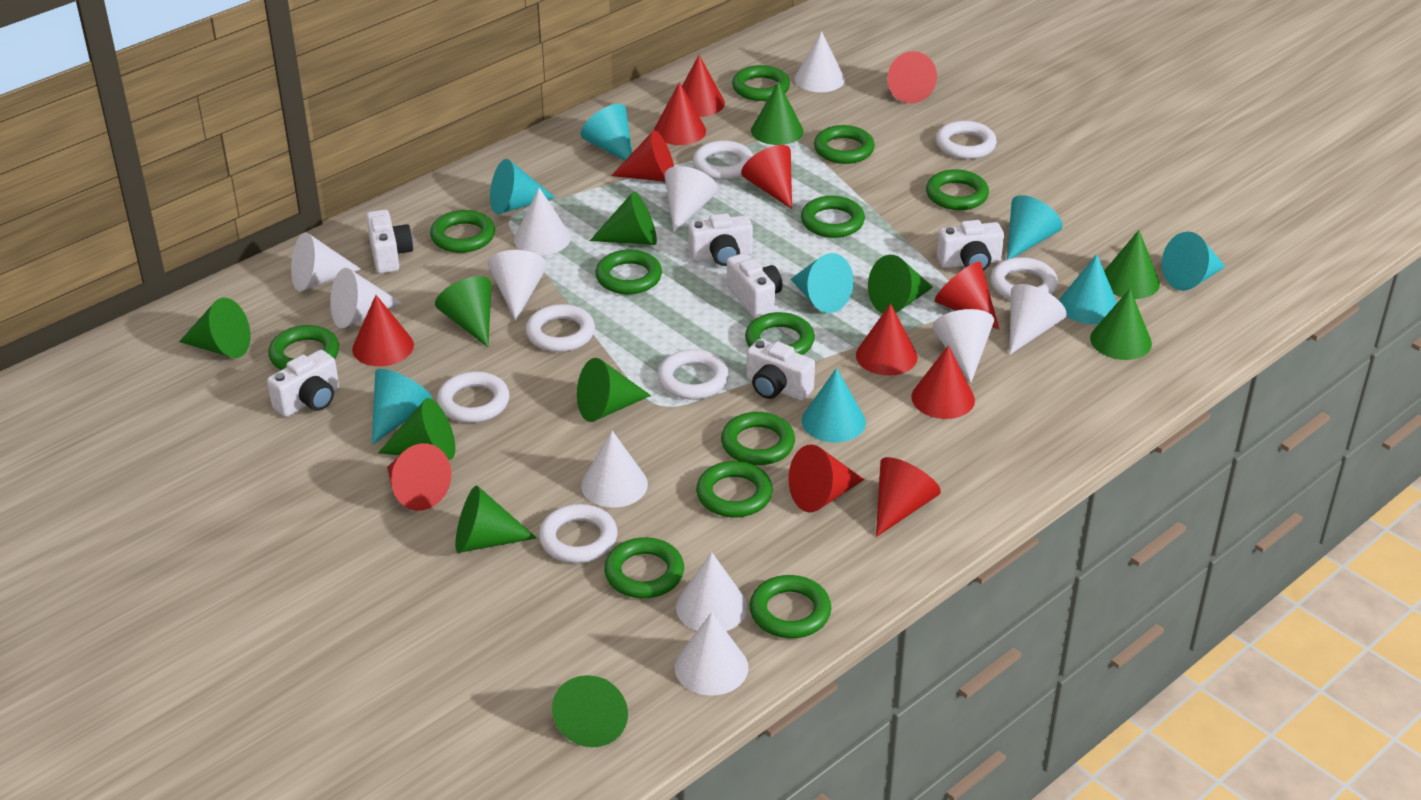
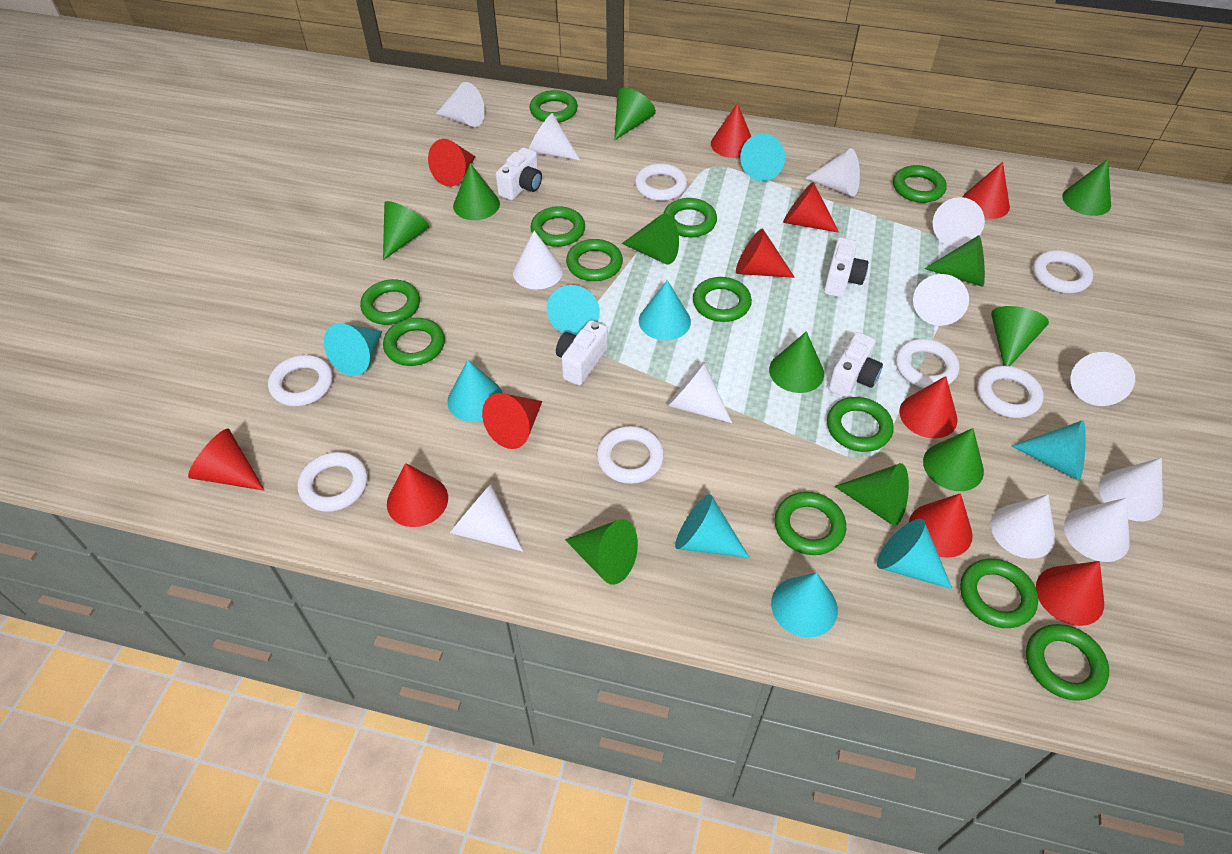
red cone: [352,295,414,366] [387,443,451,511] [611,130,674,182] [654,82,706,145] [682,55,725,117] [741,145,792,209] [789,444,864,512] [856,303,918,376] [876,457,941,537] [887,51,937,104] [911,345,975,419] [935,262,999,330] = 12 -> [188,428,265,491] [387,463,448,527] [428,139,476,187] [482,393,542,449] [711,103,751,158] [736,229,795,278] [783,182,839,233] [899,376,958,439] [909,493,973,558] [963,162,1010,219] [1036,561,1104,626] = 11
turquoise cone: [372,369,433,445] [490,159,556,214] [581,104,632,161] [791,253,854,313] [802,368,866,443] [1007,195,1063,259] [1059,254,1117,324] [1162,232,1225,291] = 8 -> [324,323,382,376] [447,360,503,422] [547,285,600,336] [639,280,691,340] [675,494,750,558] [740,133,785,181] [771,573,838,638] [877,519,952,589] [1012,420,1086,481] = 9
white camera: [267,350,339,417] [366,209,413,274] [688,213,753,266] [727,253,782,319] [746,339,815,401] [937,220,1004,271] = 6 -> [496,147,542,200] [556,320,608,385] [824,237,869,297] [829,332,883,398] = 4
white cone: [291,232,361,291] [330,268,401,328] [488,250,547,321] [514,188,571,255] [581,431,648,508] [664,166,718,232] [675,612,749,696] [676,552,748,631] [794,31,845,92] [932,309,994,383] [1010,284,1067,355] = 11 -> [436,82,485,127] [450,484,523,552] [513,231,563,290] [529,113,580,160] [667,362,732,423] [805,148,860,197] [913,274,969,326] [933,197,985,247] [991,494,1055,559] [1064,498,1130,562] [1071,352,1135,406] [1099,458,1163,521] = 12

